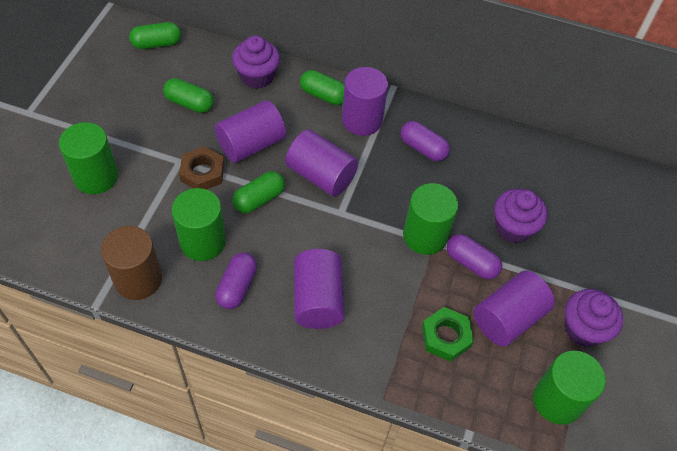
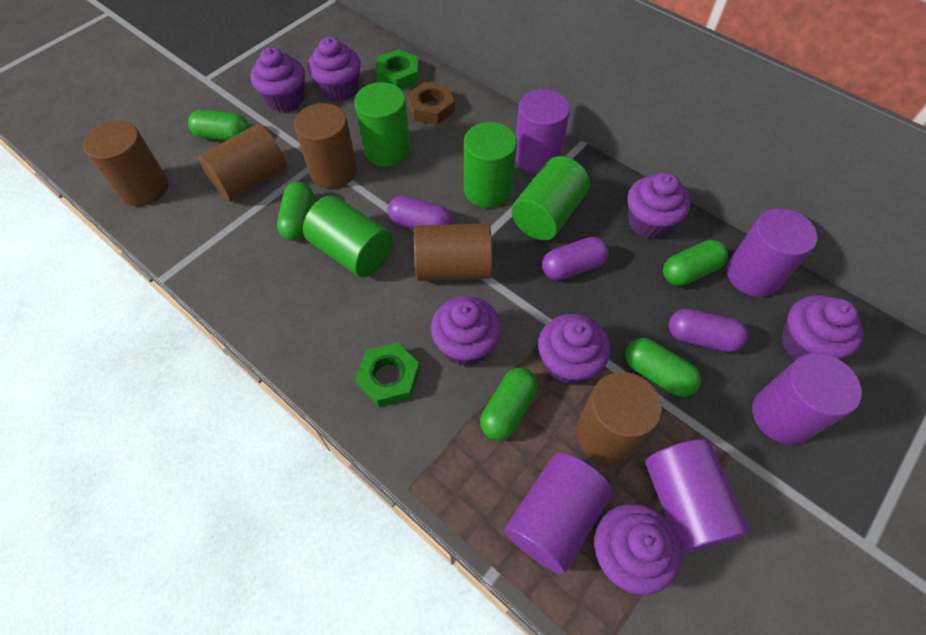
brown cylinder: [101,226,162,300] = 1 -> [83,120,168,206] [198,124,286,201] [294,103,357,188] [414,223,492,281] [576,372,662,464] = 5
green capsule: [129,22,181,49] [163,78,214,113] [232,171,285,213] [300,70,345,105] = 4 -> [188,110,249,141] [277,182,314,241] [480,367,537,440] [625,338,701,397] [663,240,728,286] = 5
green nut: [422,307,474,362] = 1 -> [355,343,420,407] [376,49,419,89] = 2
purple cupcake: [232,35,280,89] [494,189,548,243] [564,289,623,347] = 3 -> [251,47,305,112] [308,37,361,102] [431,296,501,367] [538,314,610,385] [594,504,681,595] [628,172,691,239] [781,295,864,359] = 7

